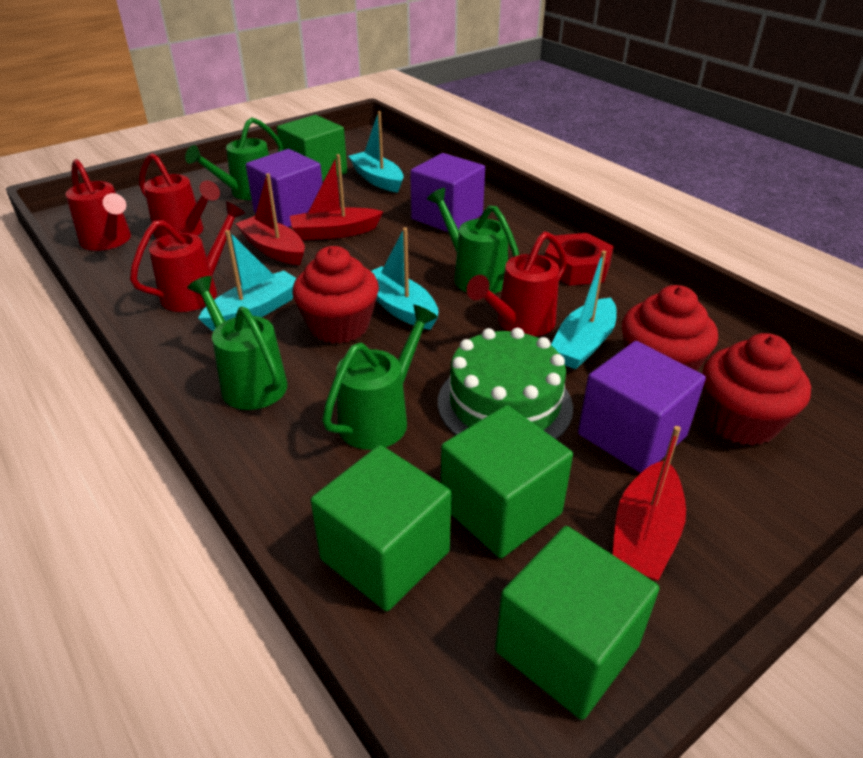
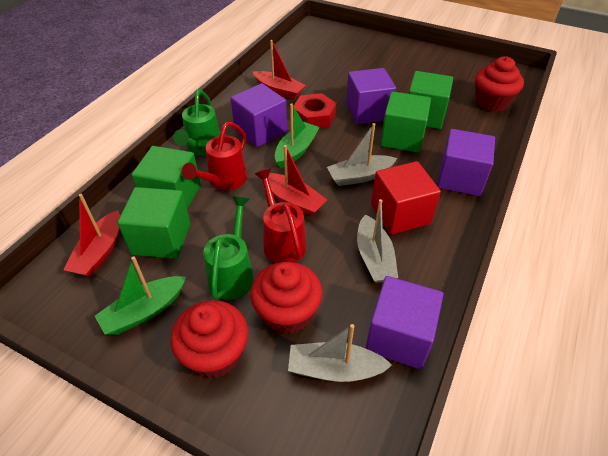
green boat: none = 0 -> [95,256,186,335] [275,103,320,168] = 2
green cake: [438,328,573,439] = 1 -> none = 0
green watering can: [185,117,283,200] [187,276,287,410] [322,305,438,450] [427,188,519,294] = 4 -> [173,90,220,156] [203,196,254,300] = 2
grey boat: none = 0 -> [288,324,392,382] [327,123,397,186] [357,199,398,283] = 3
purple cube: [246,149,323,227] [410,153,485,232] [578,341,706,473] = 3 -> [230,83,287,147] [346,68,396,124] [365,276,444,369] [437,129,495,196] = 4
red cube: none = 0 -> [371,161,441,235] = 1
red watering can: [66,159,131,251] [130,201,246,312] [139,153,220,239] [467,231,567,336] = 4 -> [182,122,247,191] [255,169,307,263] = 2
turquoise boat: [198,230,296,331] [348,111,404,193] [371,227,438,330] [551,250,617,369] = 4 -> none = 0

